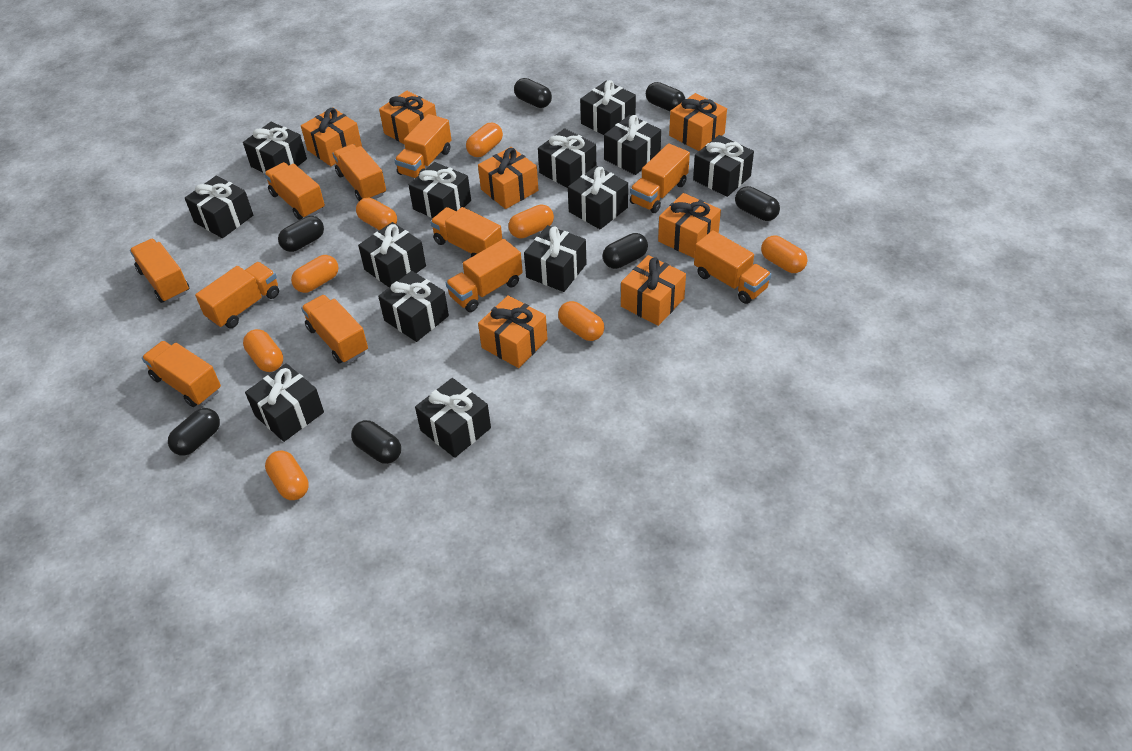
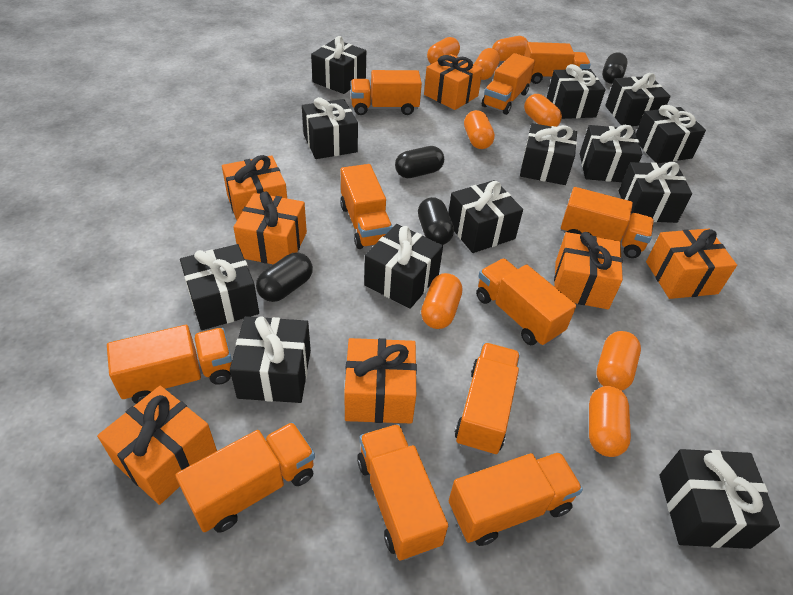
black capsule: [168,408,220,456] [278,216,324,252] [351,420,401,464] [514,78,552,108] [602,233,648,269] [646,82,685,111] [735,186,780,221] = 7 -> [256,252,313,302] [395,146,444,178] [418,197,454,245] [602,52,628,84] = 4

